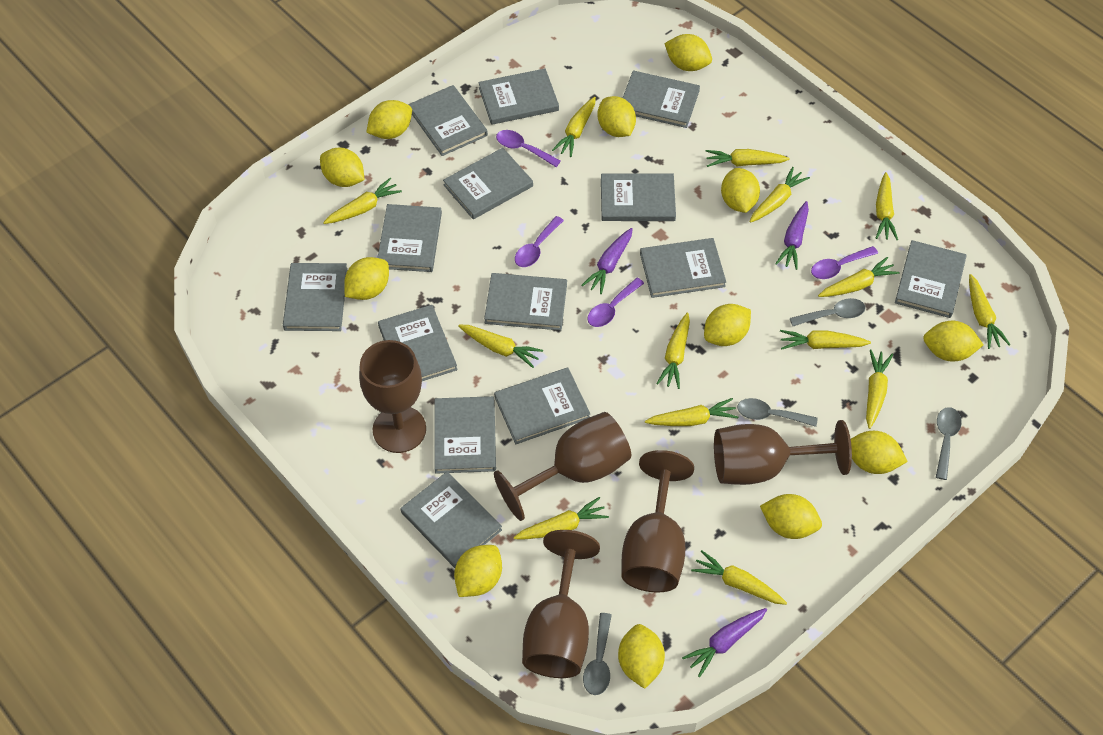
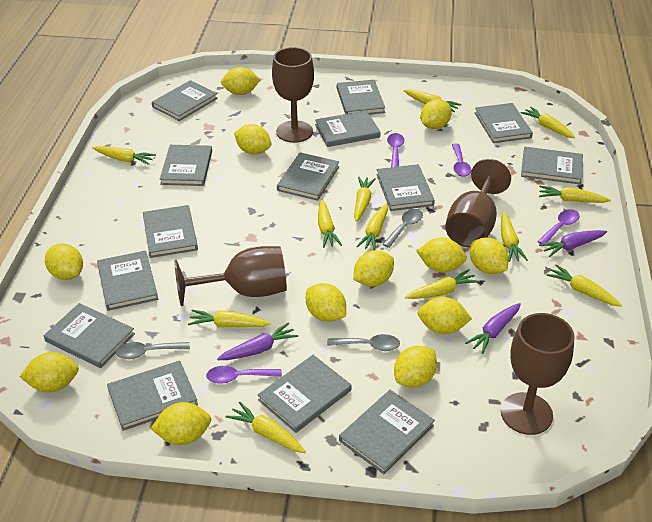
brown goblet: [359,340,426,453] [494,412,631,521] [522,530,600,678] [621,450,694,593] [714,420,852,485] = 5 -> [174,246,287,306] [272,47,314,143] [445,159,511,247] [501,313,575,435] = 4
grey spoon: [583,613,612,695] [737,398,818,427] [790,298,865,326] [936,407,962,480] = 4 -> [115,342,190,359] [327,334,400,351] [382,209,423,248] = 3
yellow carrot: [323,178,402,224] [458,325,543,368] [513,497,609,539] [552,97,596,157] [645,398,738,426] [656,313,690,389] [691,550,787,605] [706,149,789,167] [749,167,810,223] [780,330,871,350] [818,257,900,297] [866,350,893,429] [876,172,898,240] [969,274,1010,349] = 14 -> [92,146,156,165] [188,310,271,327] [226,402,306,453] [318,199,342,248] [354,176,376,222] [356,204,388,250] [403,89,461,113] [405,269,480,299] [501,212,528,262] [521,107,575,138] [539,186,611,203] [546,265,622,307] = 12

